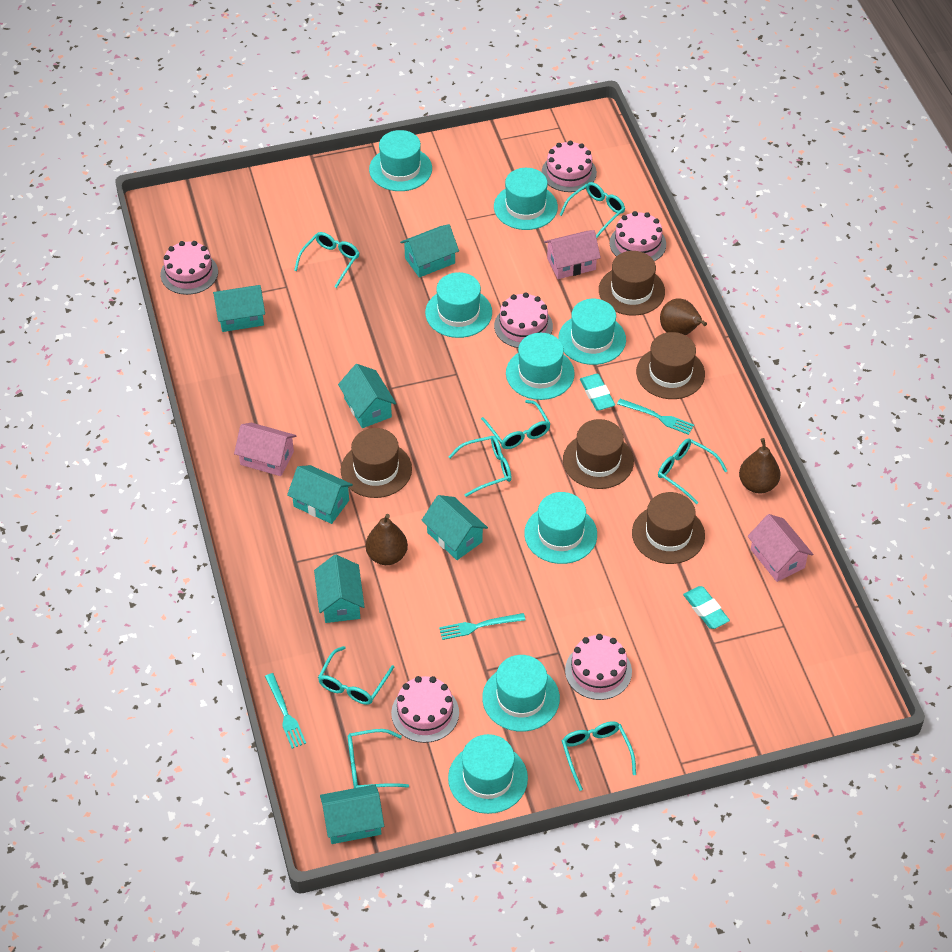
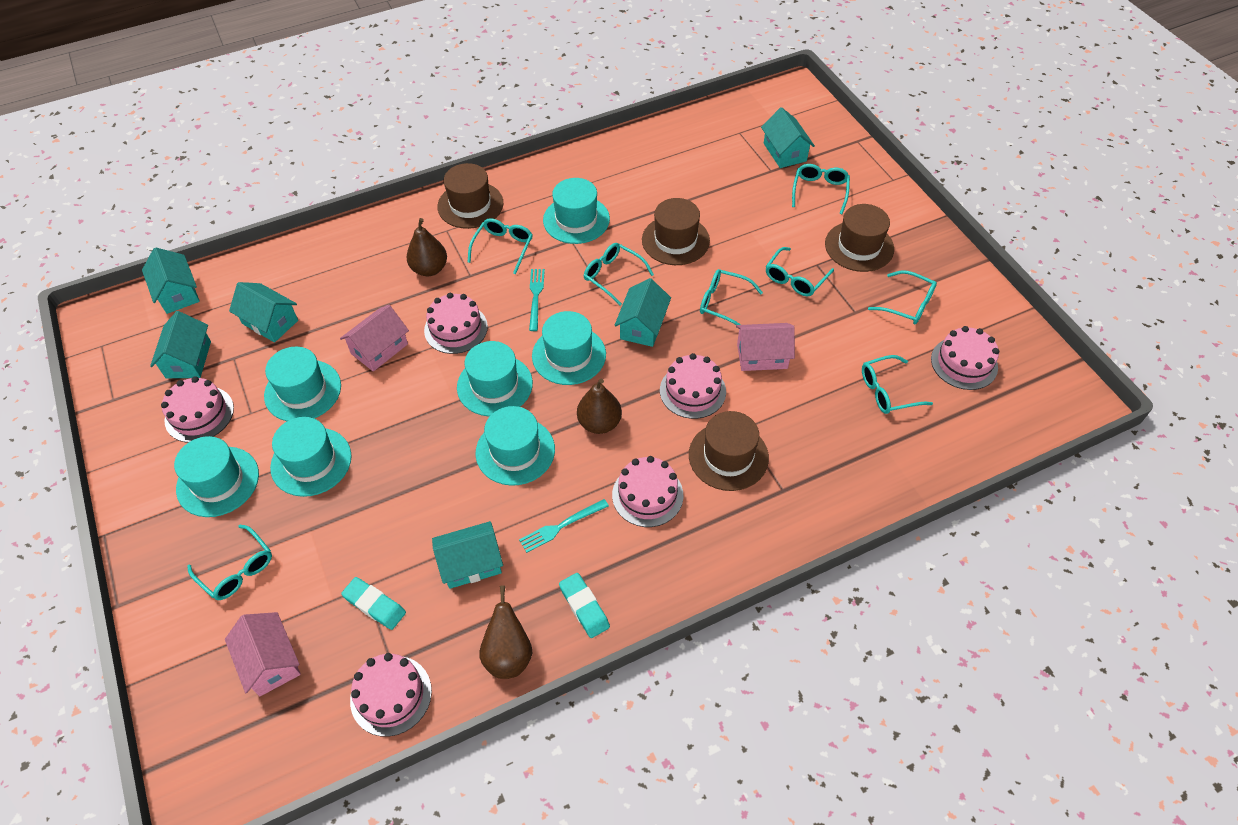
brown hat: [341,428,412,498] [563,419,634,489] [599,251,665,316] [632,492,705,564] [636,332,705,399] = 5 -> [437,163,503,229] [642,198,710,265] [689,411,769,491] [825,204,894,272] = 4
turquoise fork: [265,673,306,749] [439,613,526,640] [617,399,694,435] = 3 -> [519,499,609,553] [529,269,545,331] = 2
turquoise hat: [369,130,432,191] [425,272,492,338] [448,734,528,814] [482,655,560,732] [494,168,558,230] [506,333,575,400] [524,492,597,564] [558,299,626,365] = 8 -> [174,436,259,517] [264,347,341,421] [270,417,352,497] [457,341,533,417] [476,406,555,486] [532,311,606,385] [543,178,610,244] = 7
turquoise house: [213,285,265,332] [287,465,353,524] [314,555,365,623] [320,784,384,844] [338,364,396,428] [400,224,459,278] [421,495,488,560] = 7 -> [142,247,200,314] [150,311,211,378] [229,282,298,342] [432,521,503,589] [615,278,671,347] [761,107,815,168] = 6

